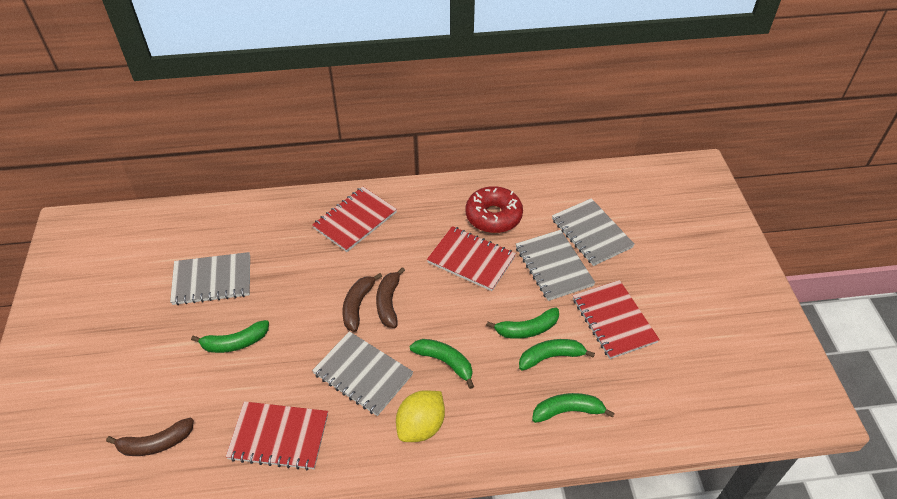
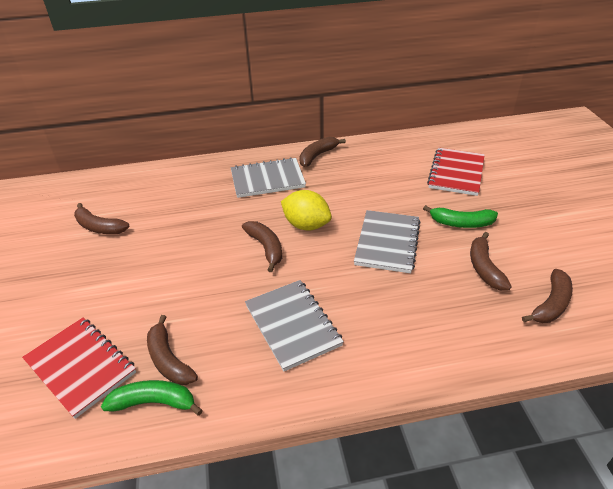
brown banana: [106,418,194,456] [343,273,382,332] [376,267,405,328] = 3 -> [74,203,129,234] [147,315,198,385] [242,221,282,272] [299,137,346,167] [470,232,512,290] [522,269,573,323] = 6
green banana: [191,320,269,353] [410,339,474,389] [486,308,559,339] [519,339,595,371] [532,393,615,423] = 5 -> [101,380,203,416] [423,205,498,228] = 2
grey notebook: [170,252,250,305] [312,331,413,416] [516,230,595,301] [552,198,635,266] = 4 -> [231,157,306,198] [245,280,344,371] [354,210,421,273] = 3
red donut: [465,186,523,233] = 1 -> none = 0
red notebook: [226,401,328,470] [312,187,397,252] [427,226,516,291] [573,280,660,359] = 4 -> [22,318,136,419] [427,148,485,196] = 2

